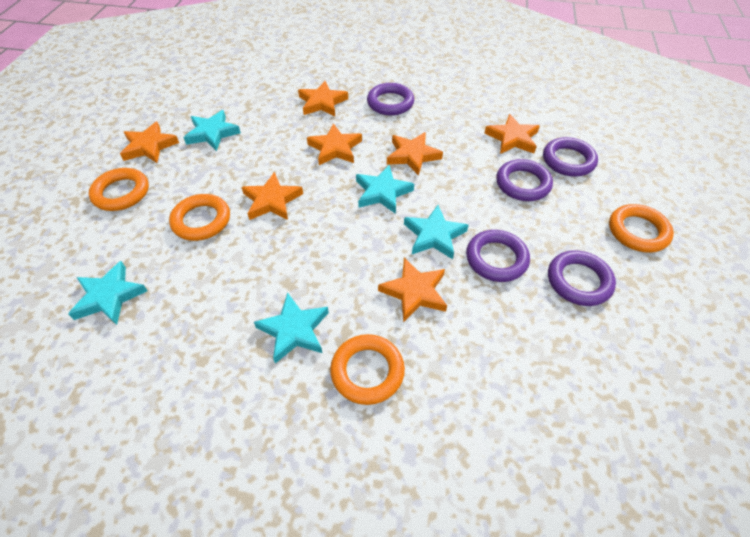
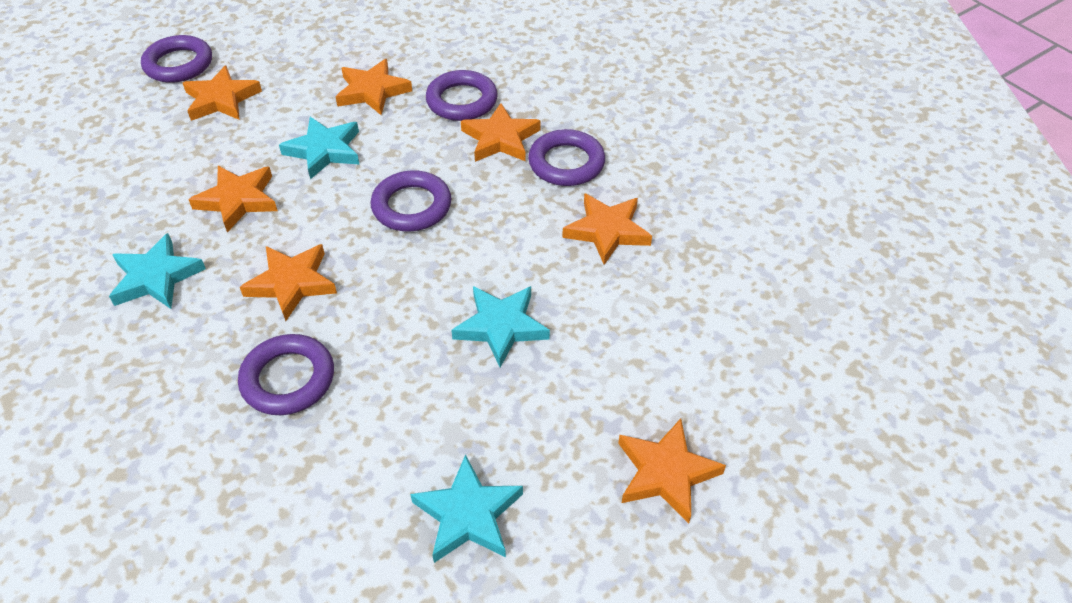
orange ring: [89,168,149,211] [169,194,230,241] [330,334,405,405] [609,204,674,253] = 4 -> none = 0
turquoise star: [68,261,148,325] [183,110,241,151] [254,292,329,364] [356,165,414,214] [404,205,469,259] = 5 -> [109,233,206,309] [279,117,359,179] [410,454,523,563] [451,286,550,367] = 4

